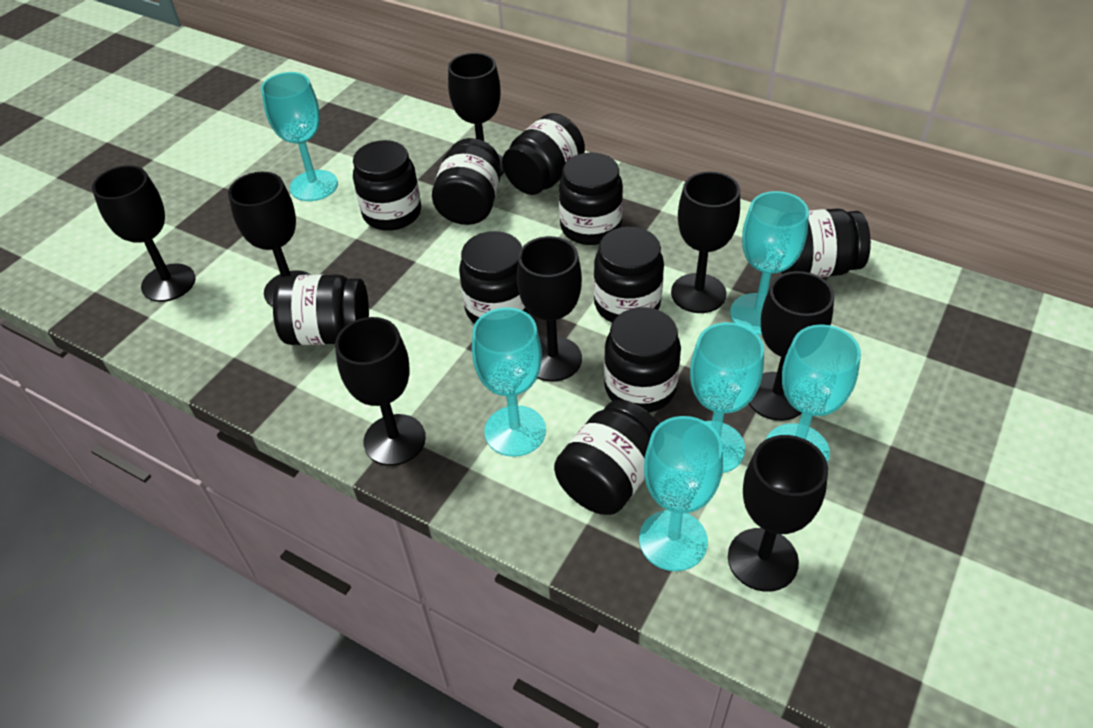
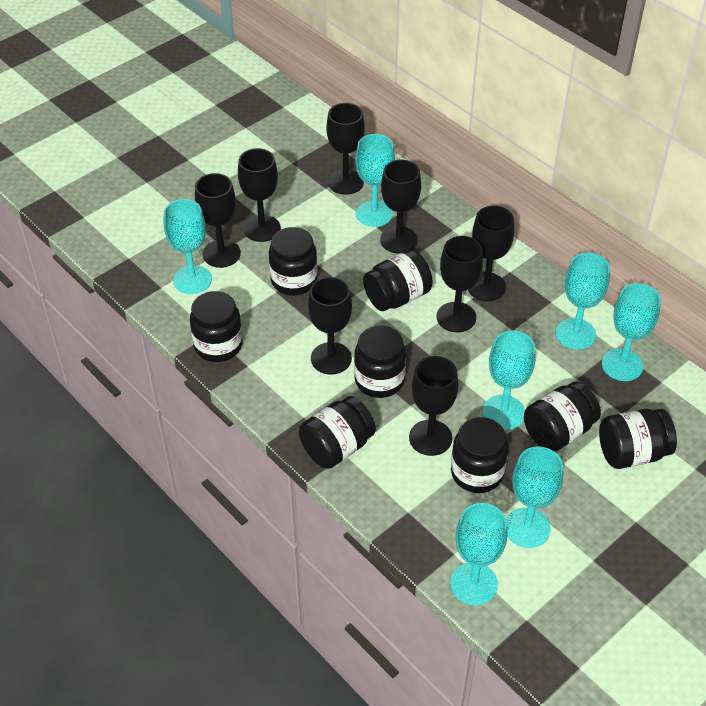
black jar: [273,274,369,345] [353,140,421,231] [432,138,501,225] [459,231,529,324] [502,113,585,195] [554,400,659,515] [559,153,623,245] [594,227,664,323] [604,307,681,413] [781,209,871,277] = 10 -> [190,291,243,362] [269,227,317,295] [299,396,376,469] [354,326,406,398] [363,250,433,311] [451,417,508,493] [524,382,601,452] [599,409,677,469] = 8
turquoise goblet: [261,72,338,201] [472,307,546,457] [639,416,723,571] [690,322,764,473] [730,191,809,335] [766,324,861,463] = 6 -> [164,199,212,294] [356,134,395,227] [450,503,507,605] [483,331,535,430] [506,446,563,548] [555,253,610,350] [602,283,661,381] = 7

